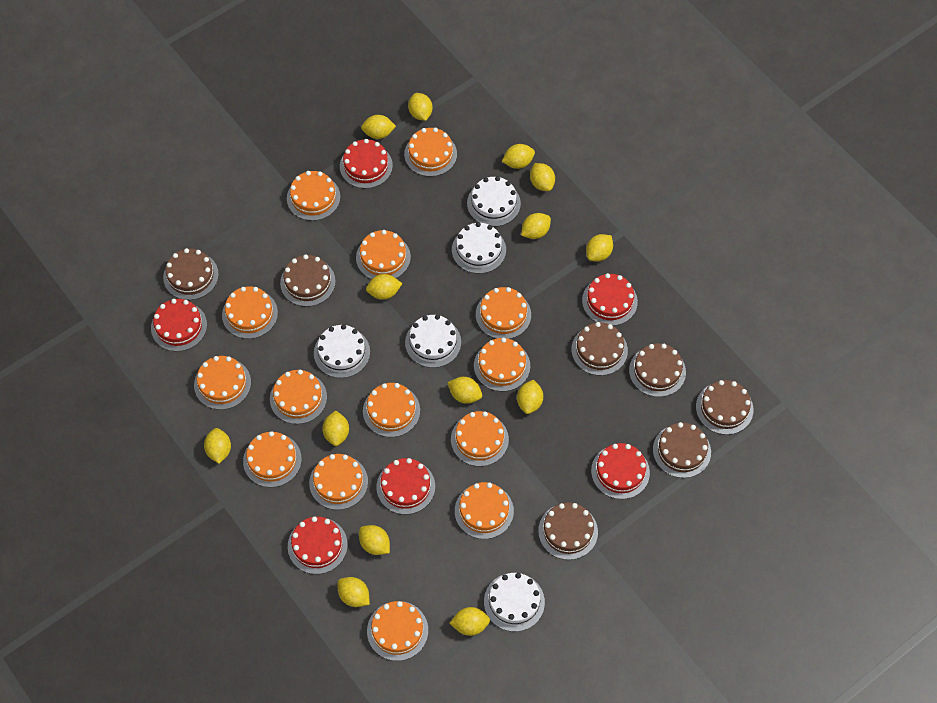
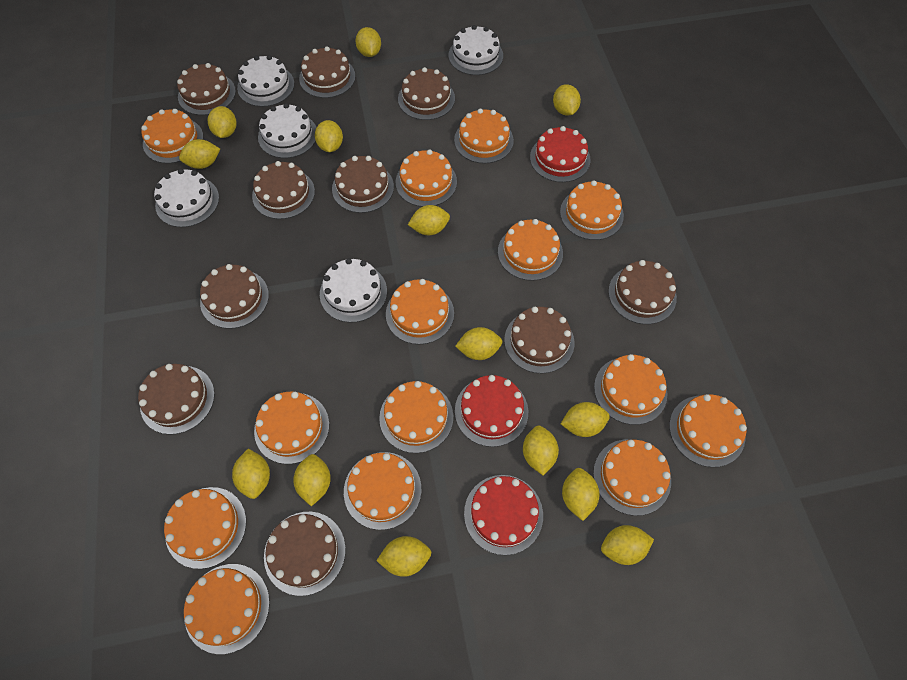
brown cake: [163,248,219,300] [280,254,336,307] [538,502,598,560] [571,322,628,376] [629,343,686,397] [653,422,711,478] [696,380,753,435] = 7 -> [138,364,215,435] [177,63,236,115] [200,264,269,329] [252,161,315,219] [264,512,346,596] [299,46,356,98] [332,156,394,213] [398,67,455,120] [504,307,574,374] [608,260,677,324] = 10
red cake: [151,299,207,351] [288,516,348,574] [340,139,393,189] [377,458,435,514] [582,273,638,326] [591,443,650,499] = 6 -> [455,375,528,447] [464,475,543,555] [530,126,591,182] = 3

